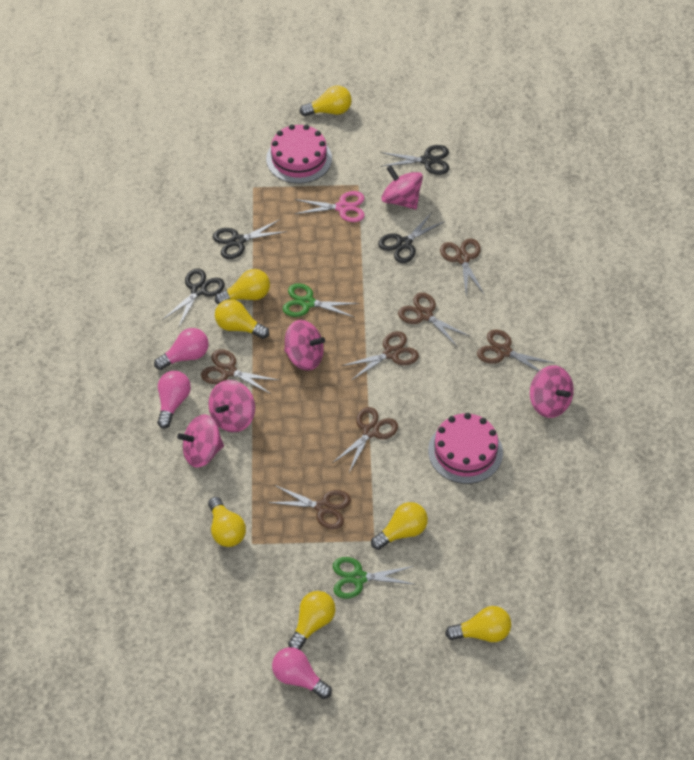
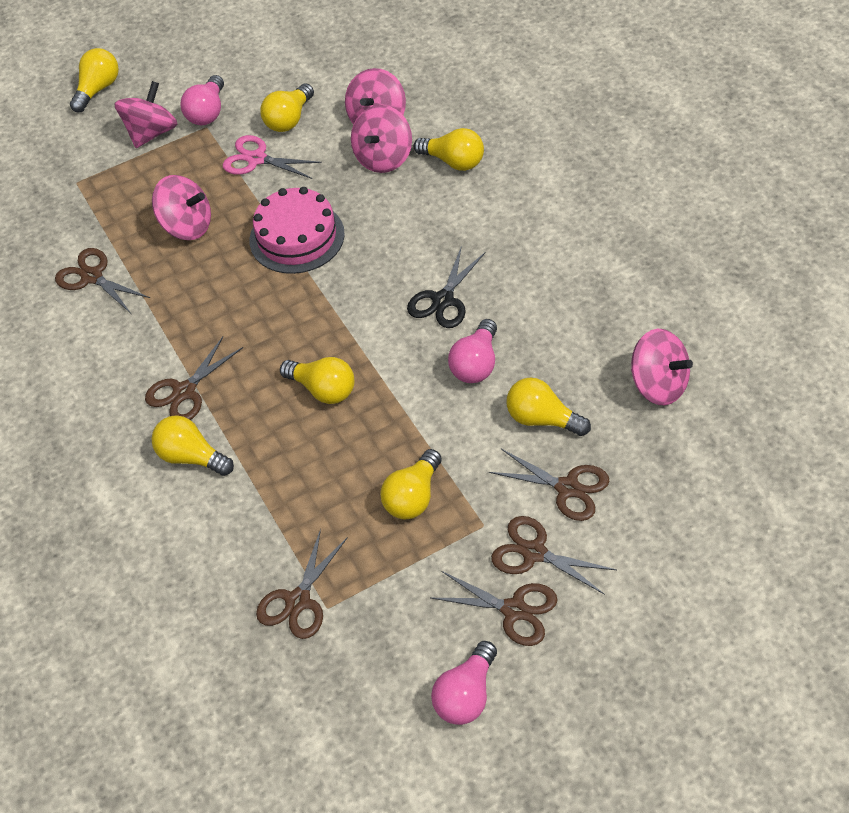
black scissors: [162,268,225,328] [213,219,287,259] [378,212,445,263] [380,145,449,175] = 4 -> [407,245,486,328] = 1
brown scissors: [201,349,278,395] [268,485,351,529] [332,407,398,473] [342,331,419,380] [398,293,470,346] [440,239,485,295] [477,329,554,372] = 7 -> [55,248,150,313] [145,337,243,420] [256,529,348,639] [431,571,558,646] [489,449,609,521] [491,516,617,595] = 6
green scissors: [283,283,359,318] [333,557,416,599] = 2 -> none = 0
pink cake: [266,124,332,184] [428,413,503,484] = 2 -> [249,187,345,274] = 1

